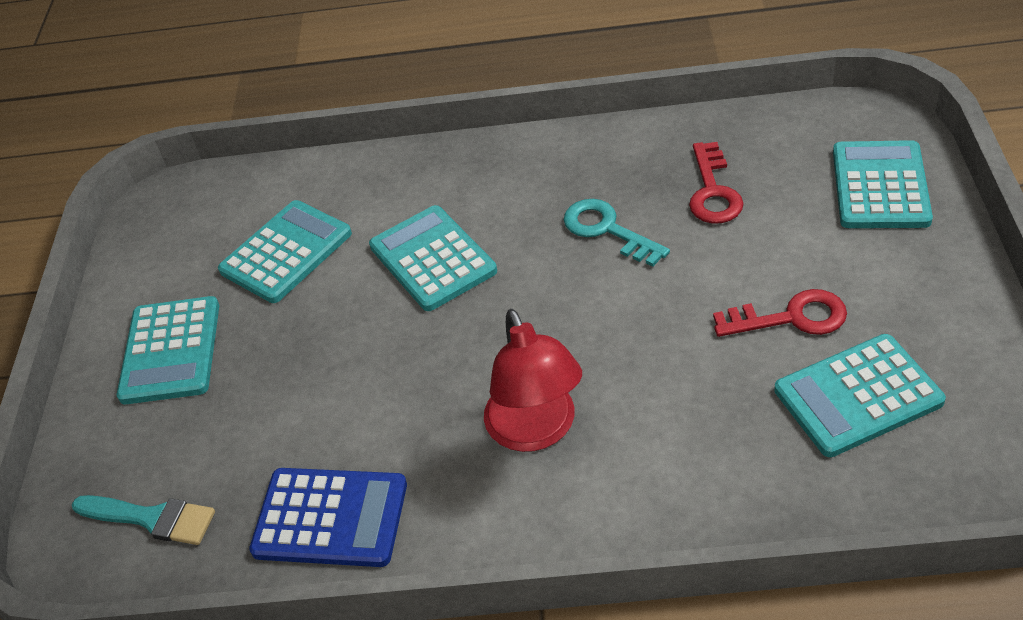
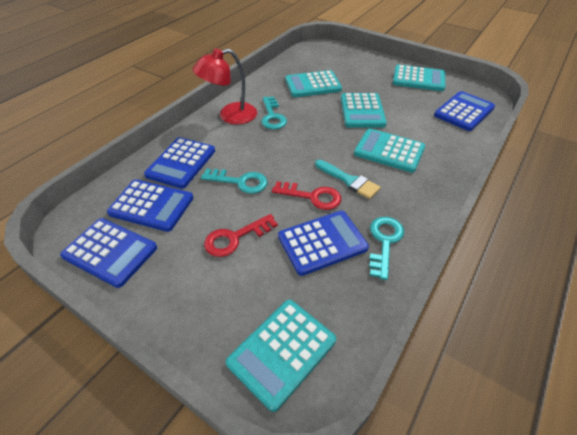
blue calculator: [249,468,407,567] = 1 -> [60,218,157,288] [107,179,193,232] [144,137,215,189] [278,211,369,276] [434,91,495,131] = 5
turquoise key: [564,199,670,267] = 1 -> [201,169,268,194] [262,96,287,129] [369,217,404,280] = 3

